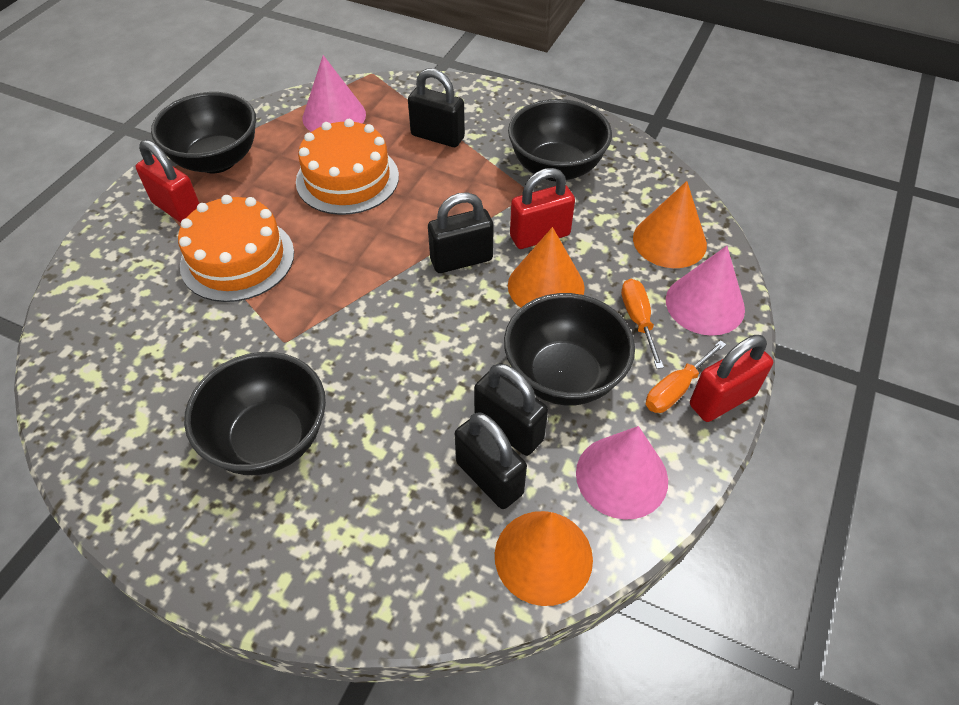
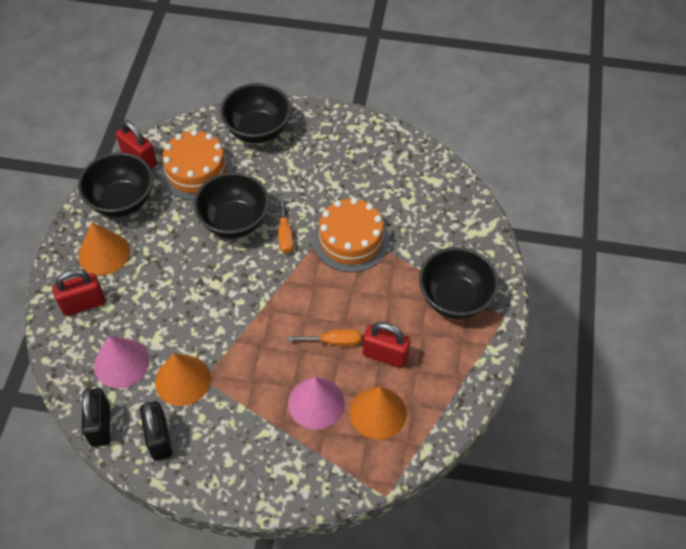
black padlock: [408,68,465,147] [428,192,494,273] [455,413,527,509] [474,364,548,456] = 4 -> [82,388,110,447] [140,401,172,461] = 2
pink cone: [302,55,366,132] [576,426,668,520] [666,246,745,336] = 3 -> [94,335,149,388] [288,377,345,430] = 2

